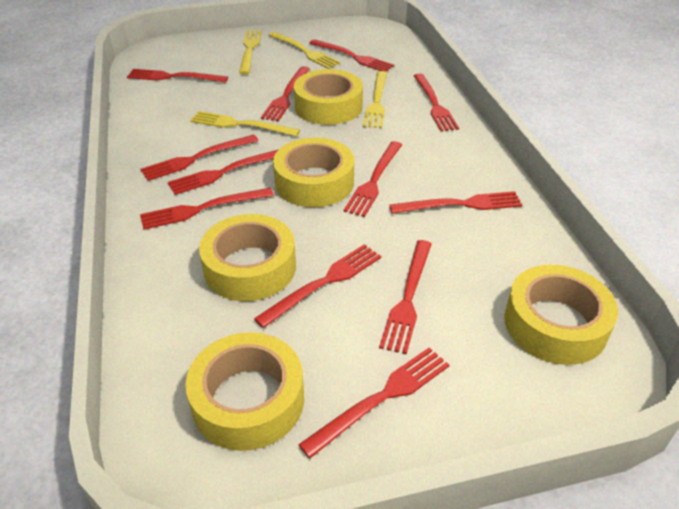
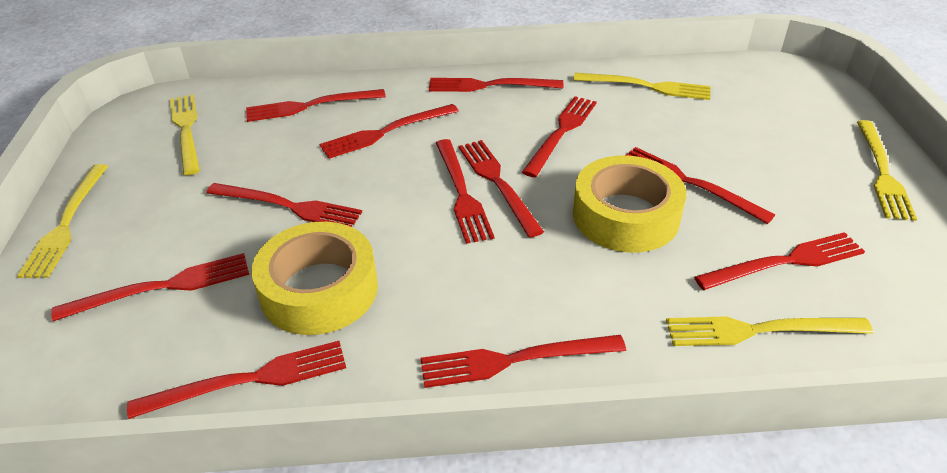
yellow fork: [190,111,300,137] [239,30,262,74] [269,32,341,69] [363,71,387,128] = 4 -> [17,164,108,278] [170,94,200,175] [573,73,711,100] [666,316,873,346] [857,120,917,221] = 5
yellow tape: [185,332,304,451] [199,214,296,301] [273,138,354,207] [294,69,363,125] [505,265,618,365] = 5 -> [251,222,378,335] [573,155,686,253] = 2

